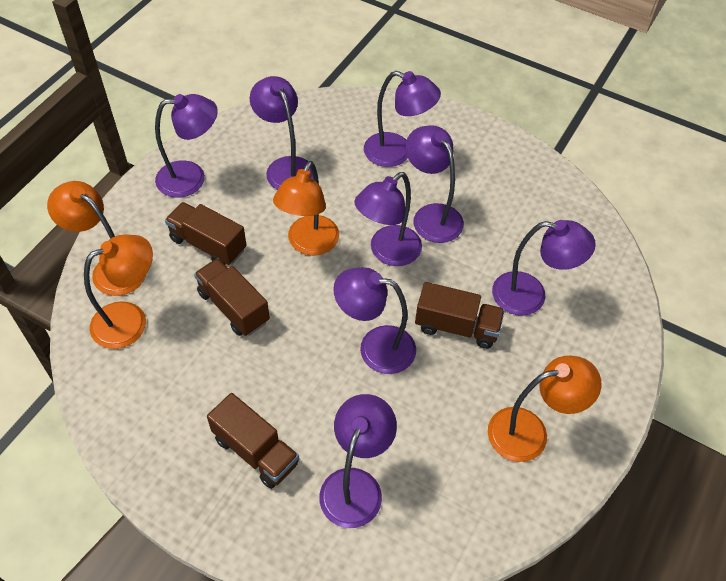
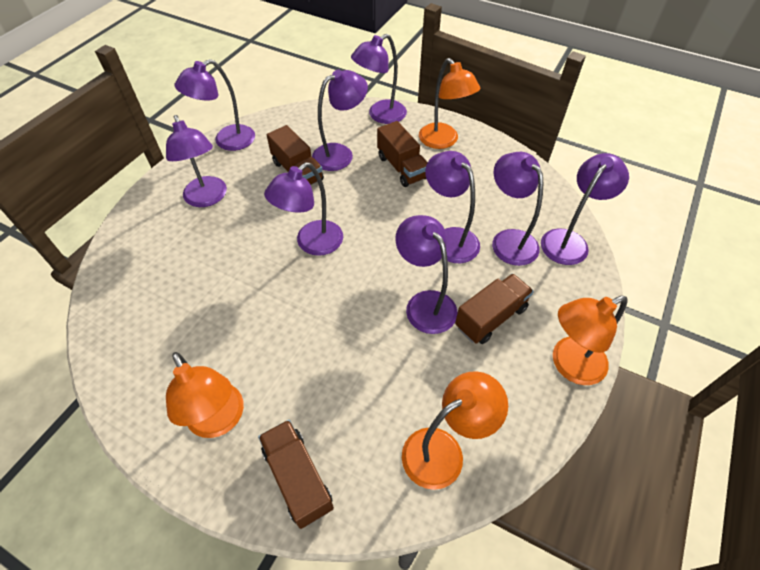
purple lamp: [155,94,218,198] [250,76,314,190] [319,394,397,528] [333,267,416,374] [354,172,422,266] [364,71,441,167] [405,125,464,243] [492,220,596,316] = 8 -> [166,115,227,207] [175,59,255,151] [264,162,343,256] [312,70,368,171] [351,34,407,124] [395,215,458,334] [425,151,480,263] [492,152,543,266] [541,153,629,265] = 9

